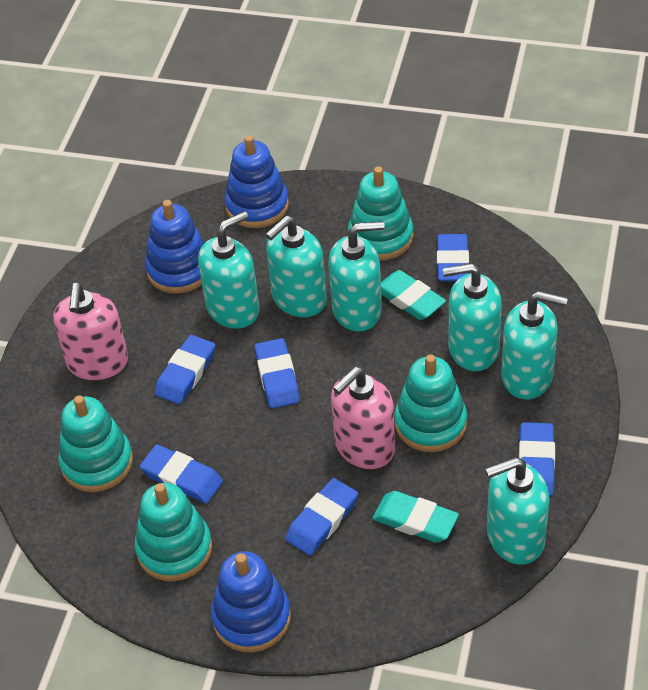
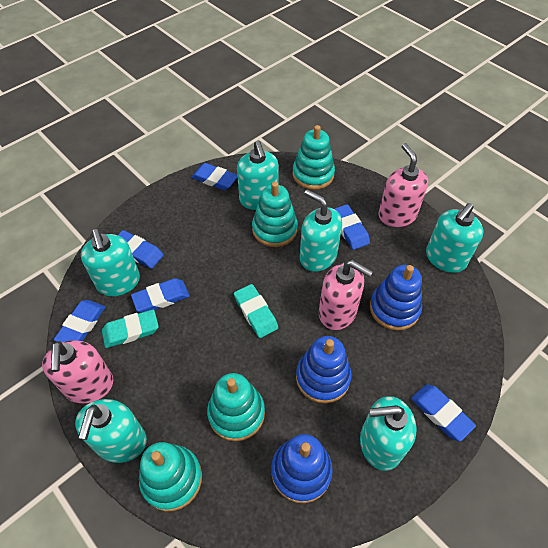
pink soap dispenser: [54,282,128,380] [331,367,395,469] = 2 -> [42,340,113,403] [319,260,373,330] [379,143,428,227] = 3

